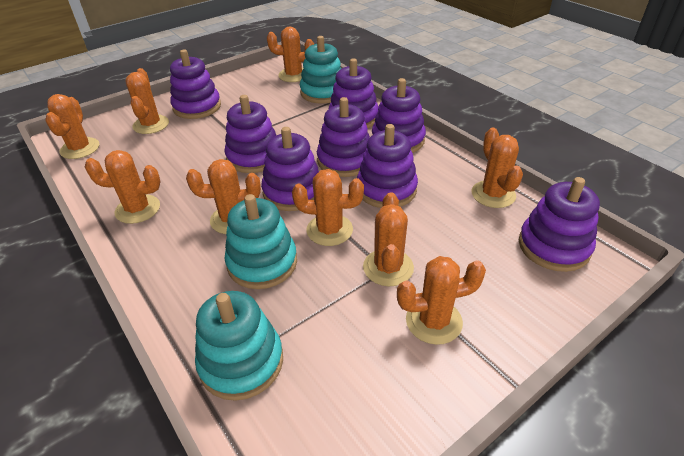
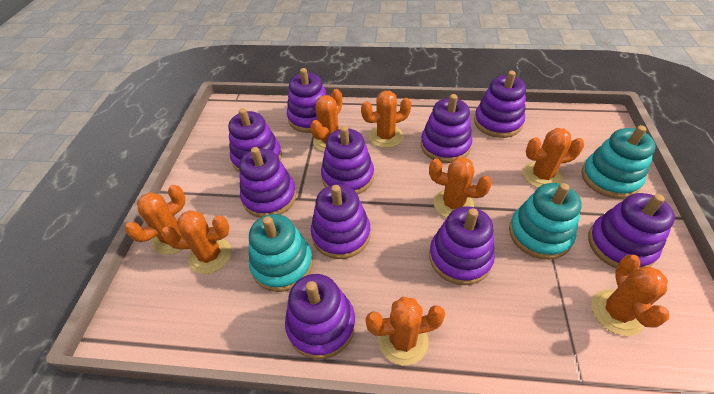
orange cactus: [45,94,99,159] [85,150,161,224] [125,68,169,134] [186,159,261,234] [267,27,314,82] [292,169,364,246] [363,192,414,286] [397,256,486,345] [472,128,523,208] = 9 -> [125,185,185,255] [161,210,231,274] [310,89,342,152] [361,91,411,148] [365,297,445,366] [429,157,492,218] [523,128,584,188] [591,255,669,336] = 8
purple stacking toy: [170,49,221,119] [224,95,276,173] [261,127,319,211] [317,97,370,177] [329,58,378,128] [357,124,418,208] [372,78,426,153] [519,177,600,272] = 8 -> [228,108,282,173] [239,147,297,218] [285,274,355,359] [287,68,327,133] [311,184,371,259] [321,126,374,195] [421,94,472,163] [429,206,495,285] [474,71,526,138] [588,193,675,269] = 10

